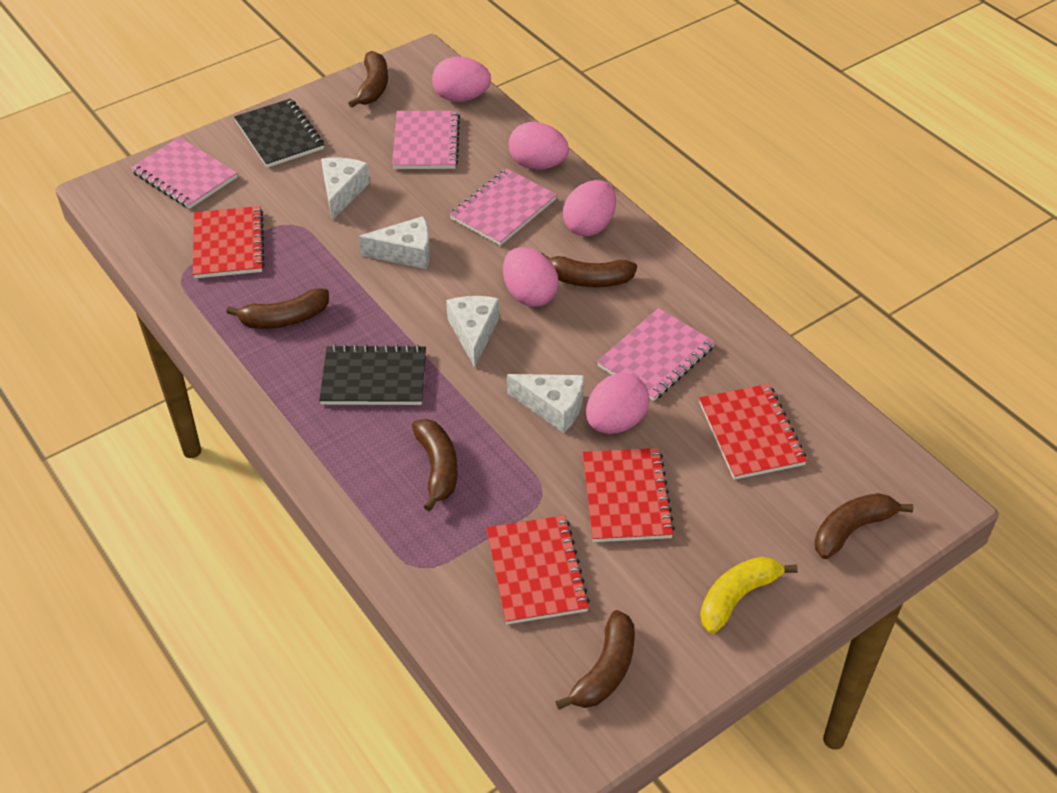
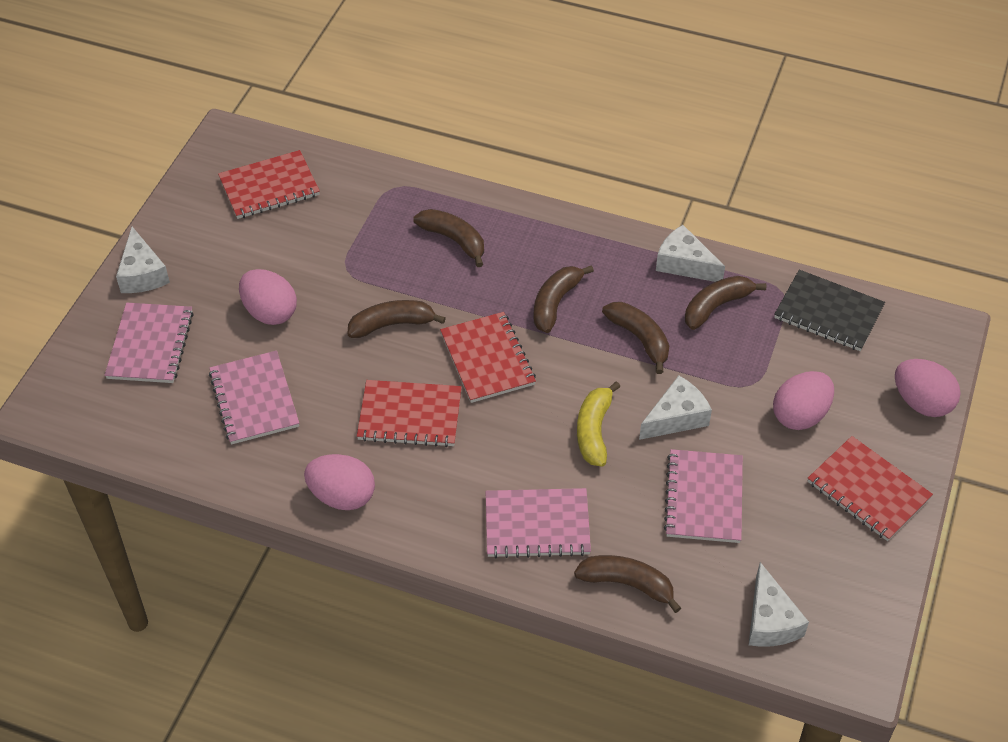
black notebook: [234,98,324,168] [319,344,426,405] = 2 -> [774,270,885,351] = 1
pink egg: [432,56,491,102] [503,247,559,307] [509,122,569,169] [563,180,616,236] [586,373,650,434] = 5 -> [239,269,297,325] [304,454,375,510] [773,371,834,430] [895,359,961,417] = 4

